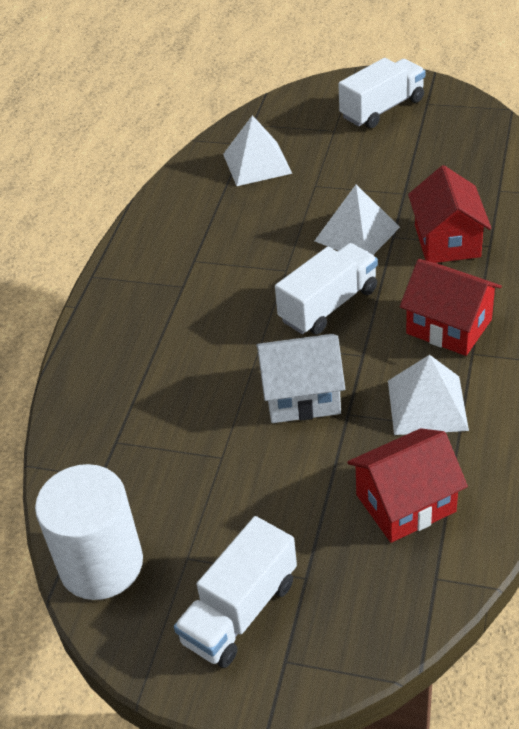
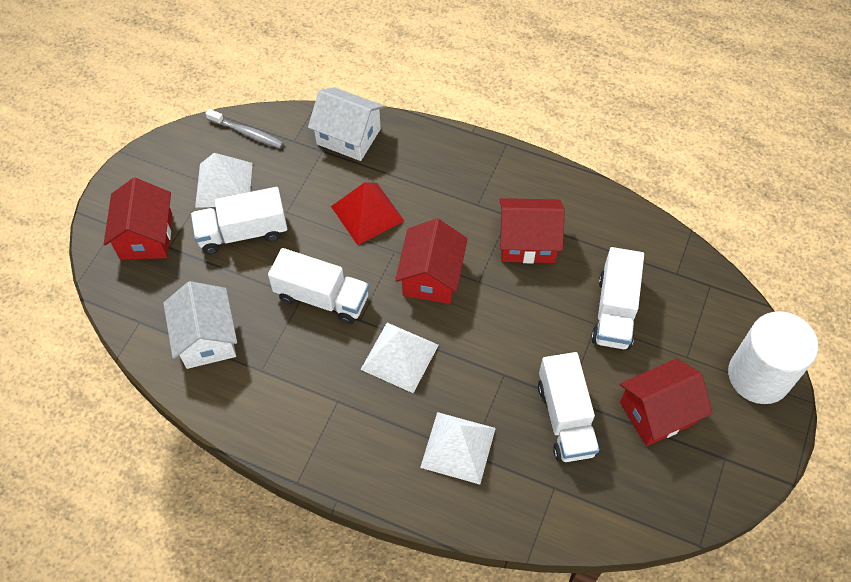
grey toothbrush: none = 0 -> [205,109,283,148] = 1
red house: [347,428,468,543] [400,259,502,356] [408,165,492,263] = 3 -> [104,178,172,259] [395,219,468,304] [499,198,565,263] [620,358,712,446] = 4
red pyramid: none = 0 -> [331,182,404,245] = 1
white house: [256,334,345,423] = 1 -> [163,281,237,369] [308,87,385,161] = 2
white truck: [174,516,297,668] [275,243,378,335] [338,58,425,128] = 3 -> [191,187,287,254] [268,248,369,324] [538,352,599,462] [591,247,644,350] = 4

